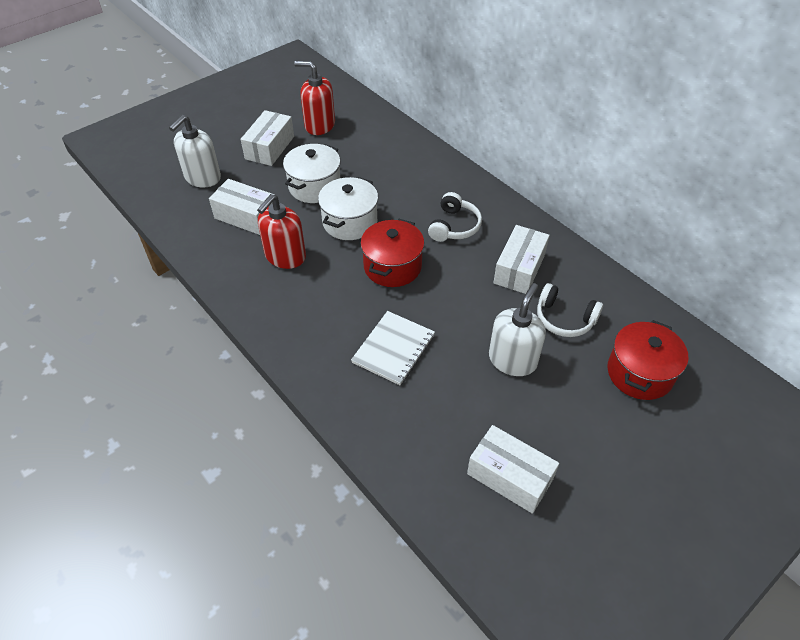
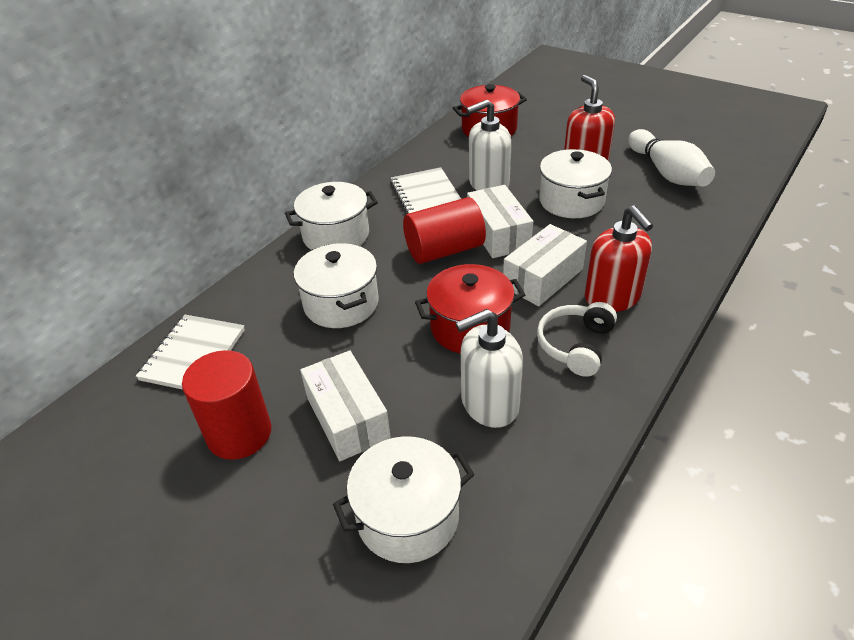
red cylinder: none = 0 -> [182,350,271,460] [403,197,486,264] = 2
white bowling pin: none = 0 -> [628,129,715,187] = 1
white box: [209,179,275,235] [241,110,294,166] [467,425,559,514] [493,225,550,294] = 4 -> [300,350,391,461] [467,185,533,258] [503,224,587,306] = 3
white headphones: [428,192,482,242] [537,283,603,337] = 2 -> [537,302,617,377] = 1
white notebook: [351,311,435,385] = 1 -> [136,315,245,390] [390,167,461,214] = 2
white pot: [283,144,341,203] [318,177,378,240] = 2 -> [285,182,378,250] [294,243,379,328] [333,436,475,563] [539,149,612,218] = 4

